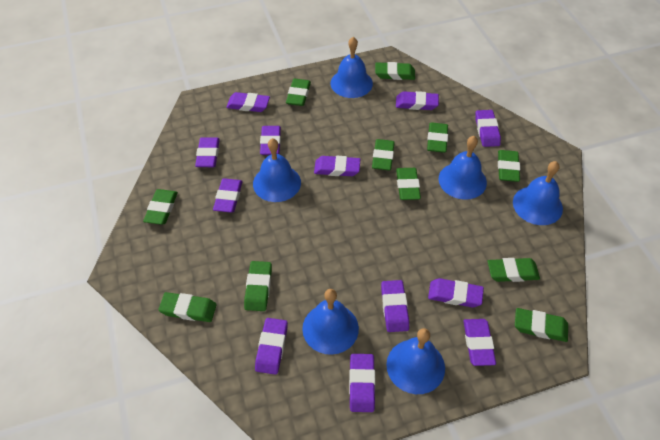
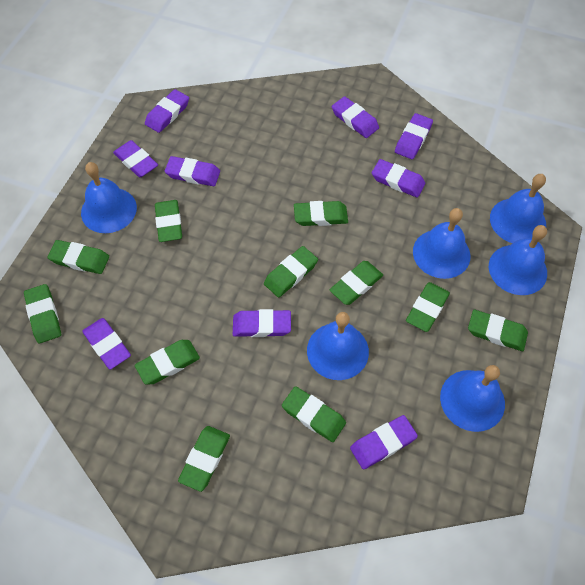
purple eraser: [195,137,220,167] [213,178,243,213] [226,92,270,112] [255,318,288,375] [260,126,281,155] [314,156,360,176] [349,354,375,412] [381,280,409,332] [396,91,439,110] [428,278,484,307] [463,319,496,366] [475,110,501,147] = 12 -> [82,318,131,370] [113,140,158,177] [145,89,189,133] [165,156,220,186] [233,309,291,337] [332,96,379,138] [350,415,418,469] [372,159,425,198] [395,113,433,159] = 9

